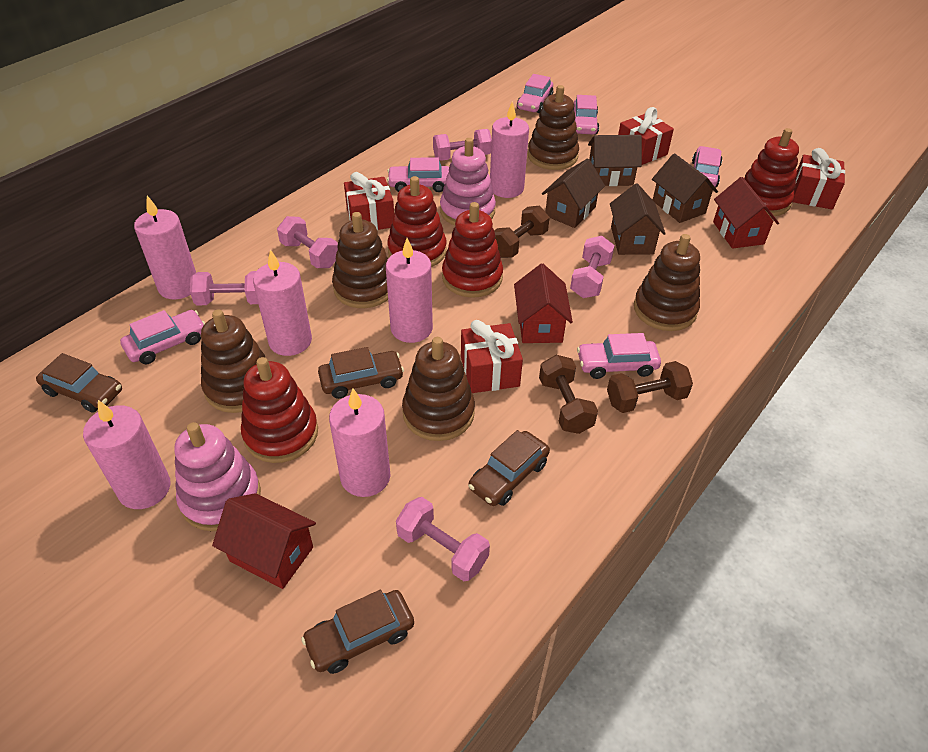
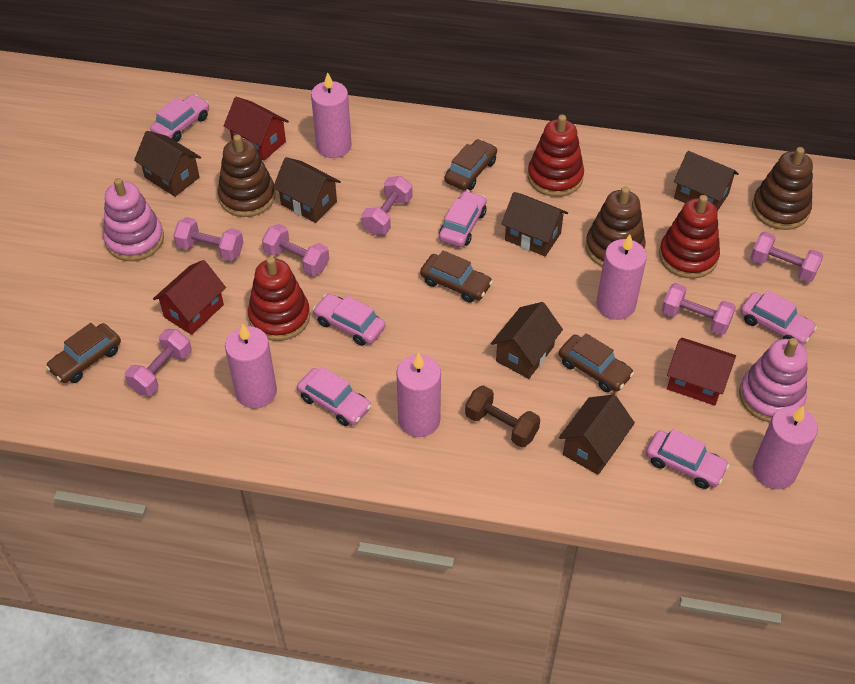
brown dumbbell: [494,206,550,258] [539,355,598,434] [607,361,693,413] = 3 -> [465,385,540,448] = 1
brown house: [542,159,605,228] [588,135,642,186] [610,183,666,255] [652,153,718,223] = 4 -> [134,131,201,197] [273,157,341,223] [491,302,563,379] [501,192,568,257] [559,394,635,475] [674,151,739,211] = 6
brown stacking toy: [201,309,267,413] [332,212,388,308] [402,337,475,441] [528,85,579,170] [634,234,700,331] = 5 -> [217,135,275,217] [586,186,646,267] [752,147,813,230] = 3
pink candle: [83,400,170,509] [134,196,196,299] [253,249,312,356] [329,389,391,497] [386,238,433,343] [490,101,529,198] = 6 -> [225,324,277,408] [311,72,352,158] [396,353,441,437] [596,235,647,320] [753,406,818,489] = 5
pink dumbbell: [190,271,258,305] [277,216,338,268] [396,497,490,581] [433,129,492,161] [570,236,615,298] = 5 -> [125,329,192,396] [173,217,244,261] [262,224,329,276] [361,176,412,235] [662,283,736,335] [750,232,823,282] = 6
red gift: [344,172,394,230] [461,320,523,393] [618,107,674,165] [793,148,845,209] = 4 -> none = 0
red stacking toy: [241,357,318,463] [387,176,447,267] [442,202,503,298] [744,128,799,216] = 4 -> [248,257,310,341] [528,115,584,197] [659,195,720,279] = 3

